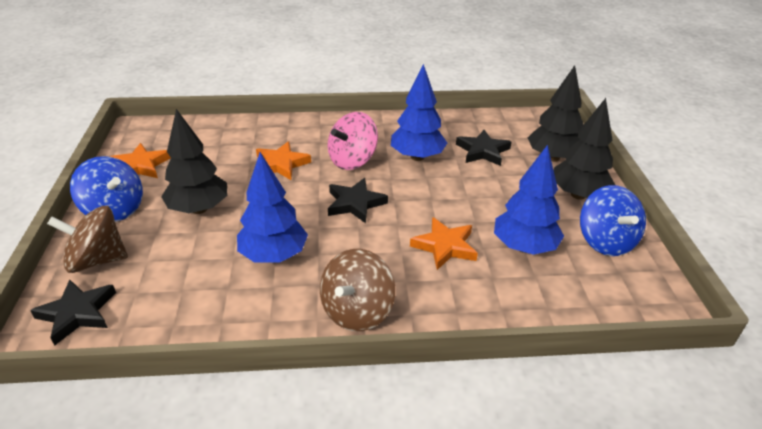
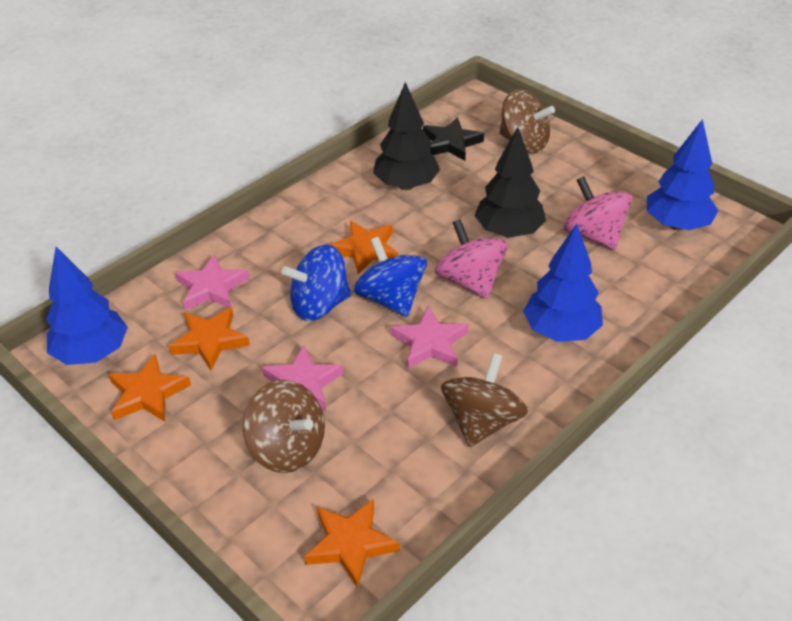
black star: [30,280,116,346] [328,178,388,223] [456,130,511,166] = 3 -> [423,117,484,161] = 1
black tree: [161,109,227,214] [528,65,584,162] [554,98,615,200] = 3 -> [373,82,440,190] [475,127,546,238] = 2
brown spinning top: [47,206,128,273] [320,249,395,331] = 2 -> [243,380,325,473] [441,353,528,447] [499,89,555,153] = 3
orange star: [110,143,171,178] [256,141,311,180] [410,217,478,270] = 3 -> [109,354,191,422] [169,307,250,370] [304,499,400,588] [329,221,398,274] = 4
pink spinning top: [328,112,378,170] = 1 -> [435,219,508,299] [563,176,632,250] = 2
pink star: none = 0 -> [175,254,250,310] [262,346,344,410] [390,307,469,369] = 3

